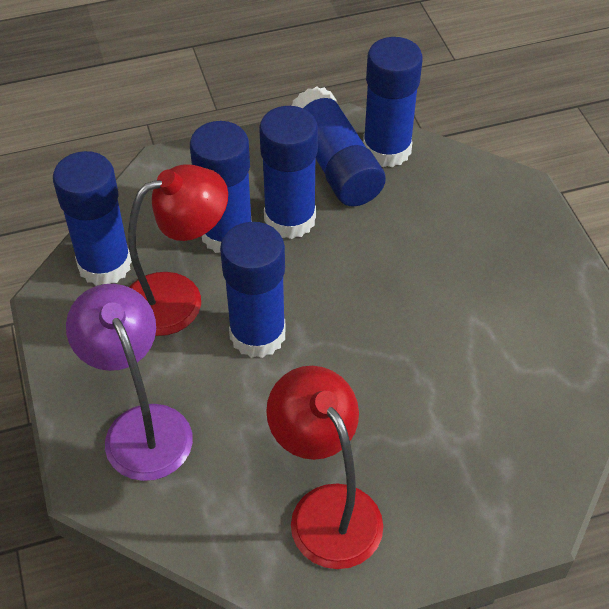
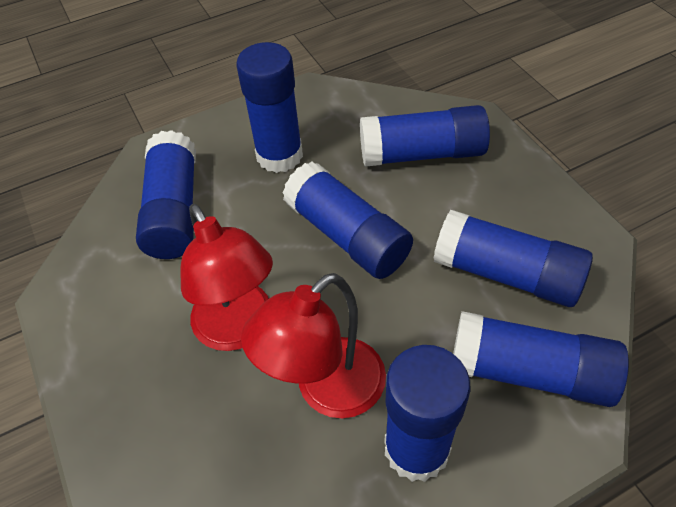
blue glue stick: [53,151,132,286] [190,121,252,253] [220,222,286,358] [259,106,318,239] [291,86,386,206] [363,37,423,167] = 6 -> [136,130,196,259] [236,42,303,173] [282,162,413,279] [360,105,490,167] [384,345,471,482] [433,210,593,307] [453,311,629,407] = 7
purple lamp: [66,284,193,481] = 1 -> none = 0

